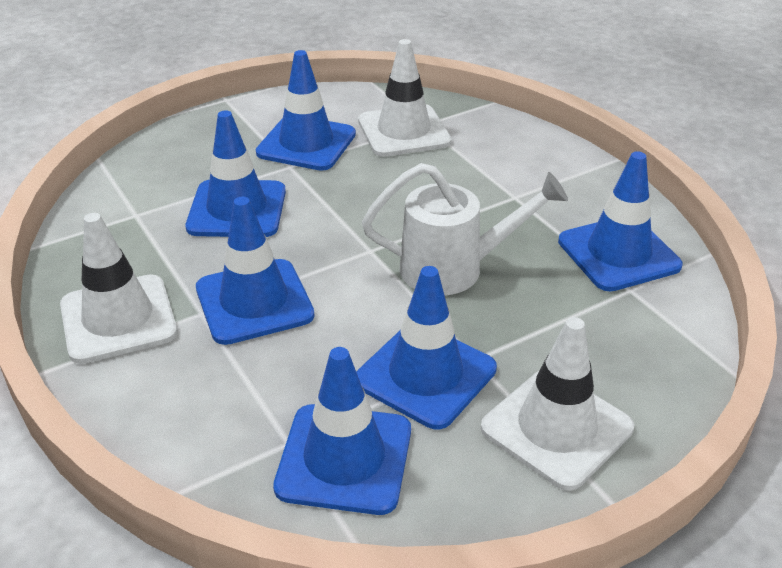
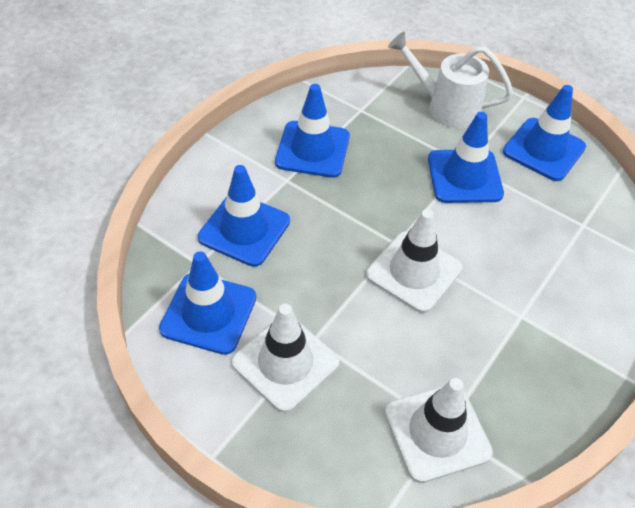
blue traffic cone: [186,110,286,237] [196,197,315,345] [256,50,356,171] [273,347,411,515] [357,266,497,430] [558,151,683,291] = 6 -> [159,251,256,355] [198,165,290,267] [275,84,350,178] [428,112,504,203] [503,85,586,181] = 5

